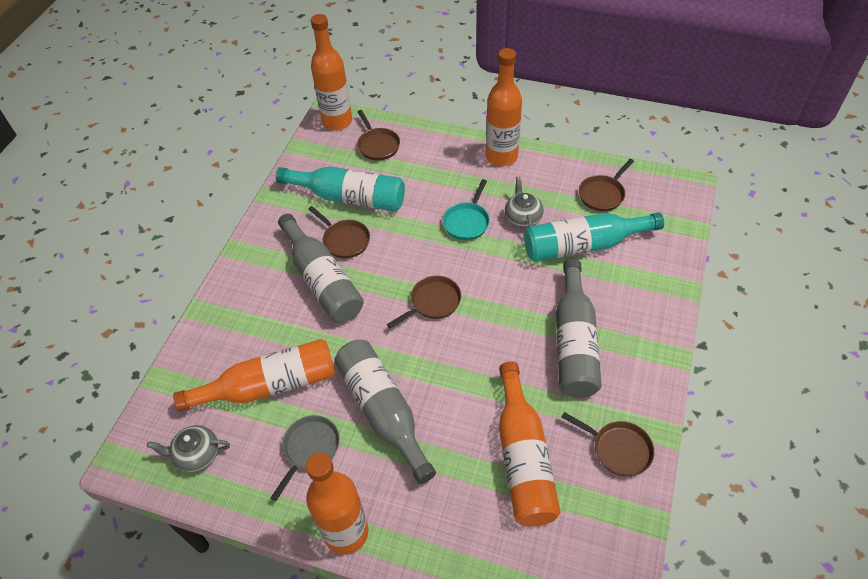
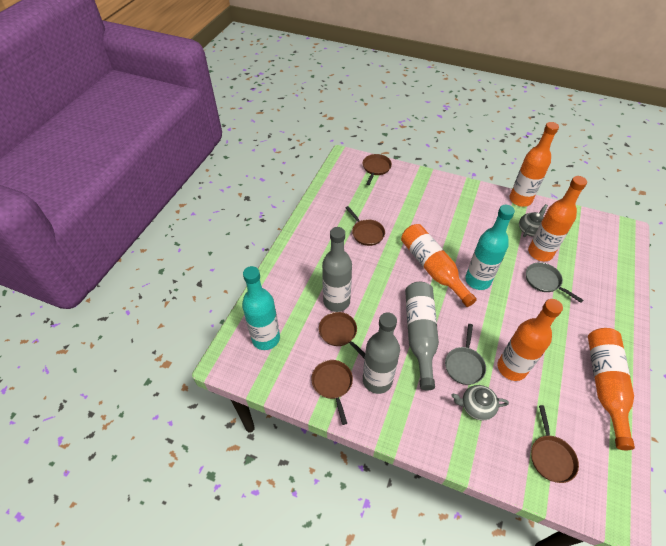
grey pan: [271,415,340,501] = 1 -> [445,324,486,385] [526,262,583,303] = 2
turquoise pan: [443,179,490,240] = 1 -> none = 0

